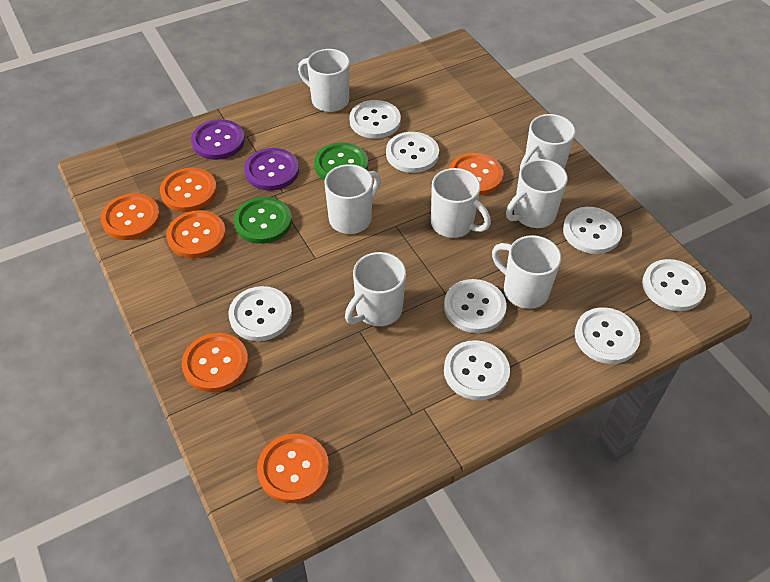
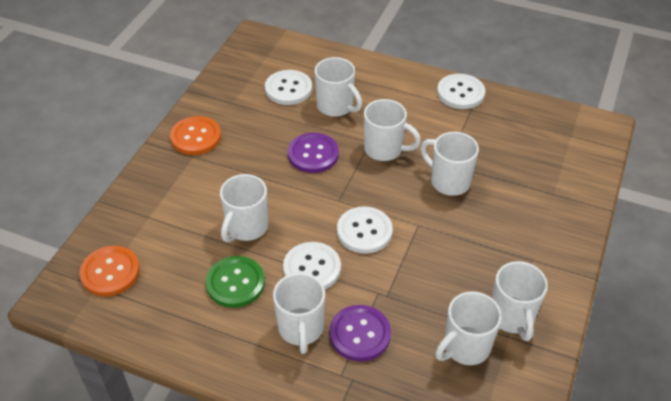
green button: [234,197,292,244] [314,142,368,181] = 2 -> [206,256,265,308] = 1
orange button: [101,194,160,240] [160,168,217,212] [166,210,226,258] [182,333,249,392] [257,434,329,503] [449,153,503,196] = 6 -> [80,246,140,296] [170,116,221,155] = 2
white button: [229,286,292,341] [349,100,401,139] [386,132,439,173] [444,279,506,333] [444,340,510,400] [563,207,622,254] [575,307,640,364] [642,259,706,311] = 8 -> [265,70,312,105] [283,242,341,289] [337,207,393,254] [437,74,485,109] = 4

